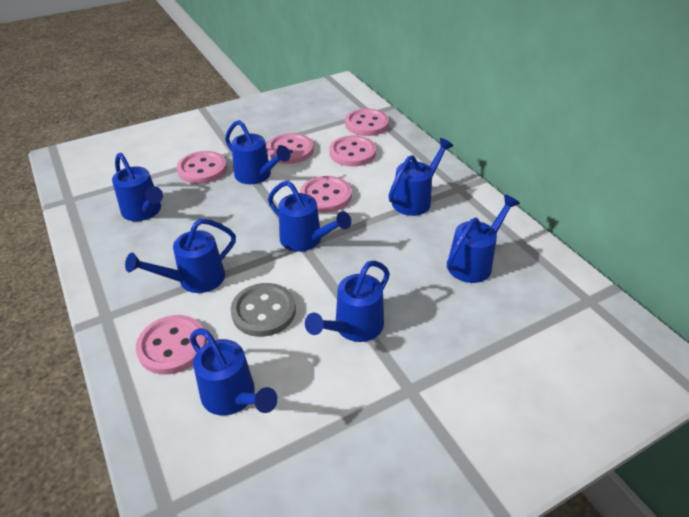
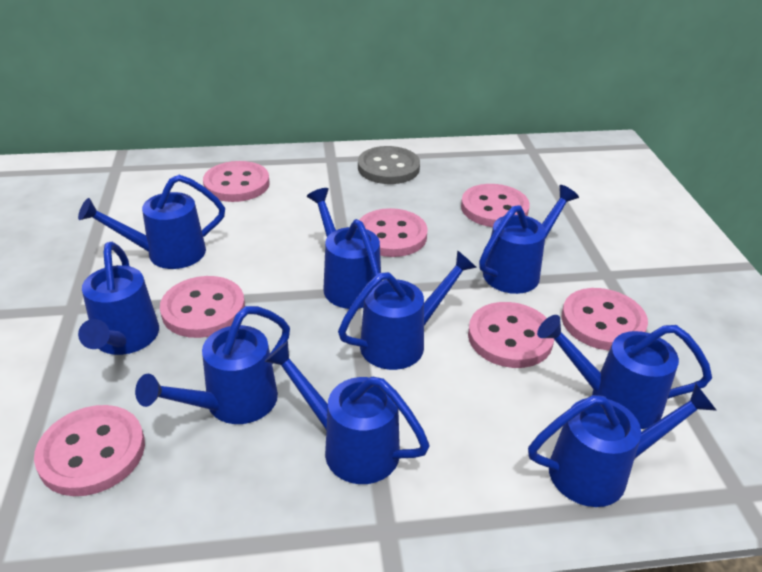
blue watering can: [112,153,163,221] [125,218,236,293] [190,328,278,415] [225,120,291,184] [268,181,351,252] [305,260,390,342] [388,138,453,216] [447,194,520,283] = 8 -> [78,175,225,269] [78,242,159,355] [135,306,290,424] [264,341,430,484] [307,188,381,309] [338,250,477,370] [479,185,579,294] [528,384,717,507] [537,315,712,429] = 9
pink button: [136,315,207,375] [177,151,227,184] [267,133,314,164] [300,176,352,212] [329,136,376,167] [345,109,389,136] = 6 -> [34,405,145,496] [160,276,245,338] [203,161,270,202] [359,208,428,257] [461,184,530,227] [468,302,554,368] [561,288,648,351] = 7

